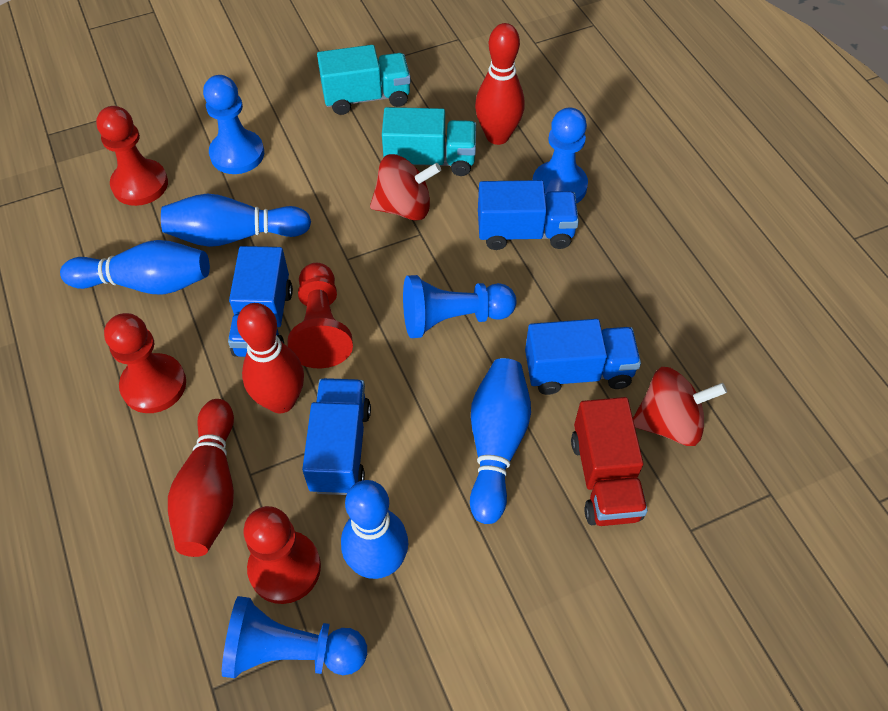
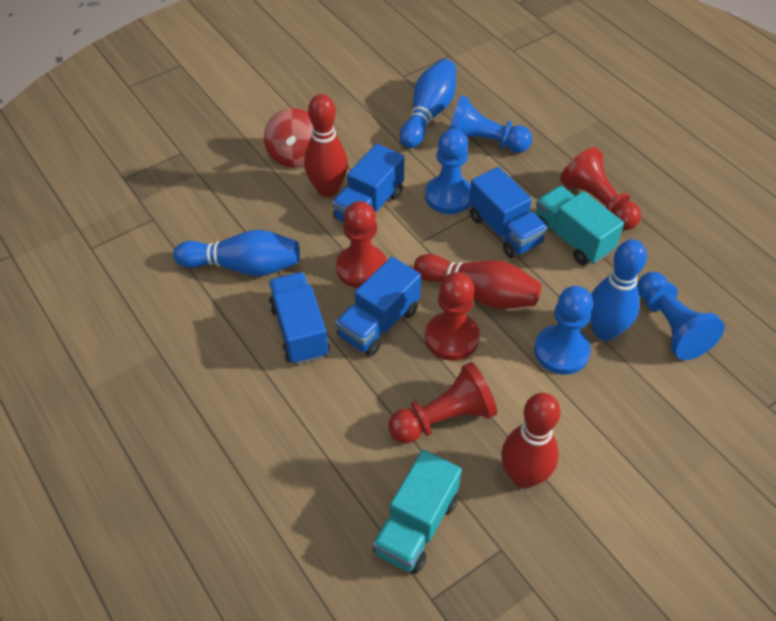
blue bowling pin: [60,240,210,295] [161,194,311,247] [341,480,409,579] [470,358,531,524] = 4 -> [173,230,300,276] [400,59,456,148] [590,239,647,341] = 3
red spinning top: [370,154,441,220] [633,367,727,446] = 2 -> [264,108,313,168] = 1
red truck: [571,397,648,526] = 1 -> none = 0

